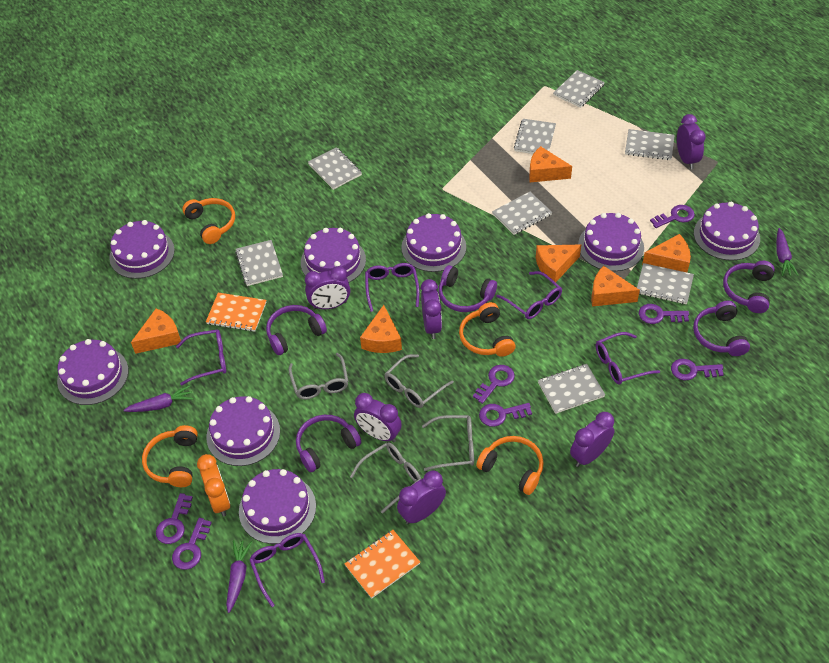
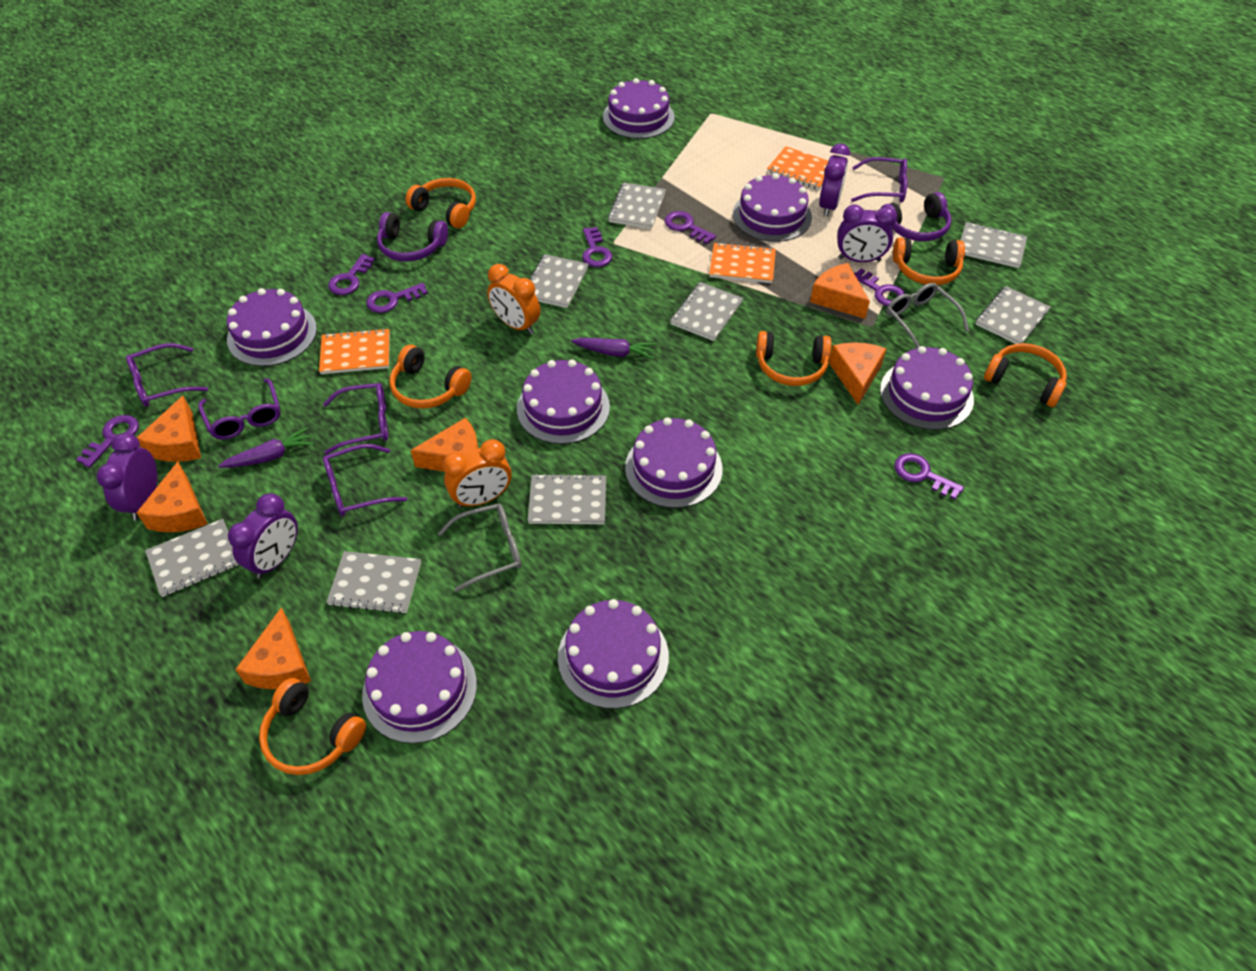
grey glasses: [288,353,348,399] [350,442,421,514] [385,354,454,408] [422,415,474,471] = 4 -> [438,504,522,592] [886,283,969,348] = 2
orange clock: [197,454,230,517] = 1 -> [443,439,511,508] [487,264,540,335] = 2
orange headphones: [142,425,198,487] [182,198,235,244] [459,302,515,357] [476,436,544,495] = 4 -> [259,678,366,775] [390,345,472,409] [406,178,476,228] [756,331,832,386] [893,237,965,285] [984,343,1067,407] = 6
orange notebook: [206,293,267,332] [345,530,420,599] = 2 -> [319,328,390,374] [709,242,776,283] [767,146,828,190] = 3
purple carrot: [124,385,194,412] [226,540,252,613] [776,228,799,276] = 3 -> [218,427,314,468] [571,338,657,359] = 2
purple clock: [305,266,350,310] [354,393,402,443] [397,470,446,524] [421,279,442,339] [570,412,614,467] [677,114,706,169] = 6 -> [97,433,157,521] [228,493,298,579] [819,143,850,217] [837,204,897,262] = 4
purple headphones: [266,305,327,355] [296,415,361,472] [439,265,497,312] [693,301,750,356] [723,261,775,313] = 5 -> [377,212,448,262] [881,192,951,241] = 2

